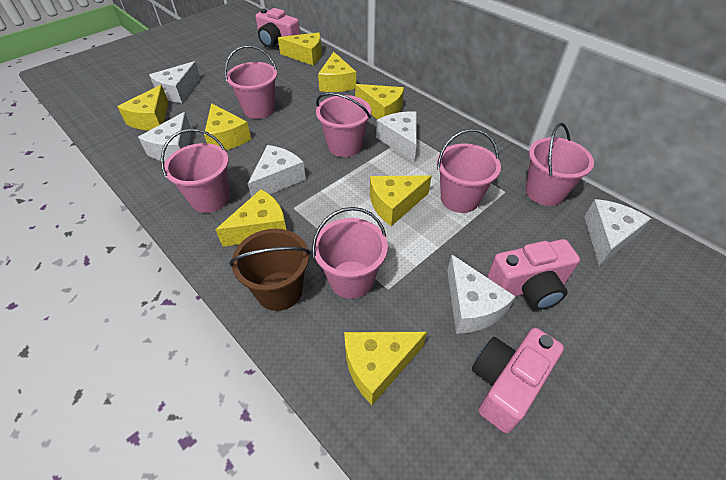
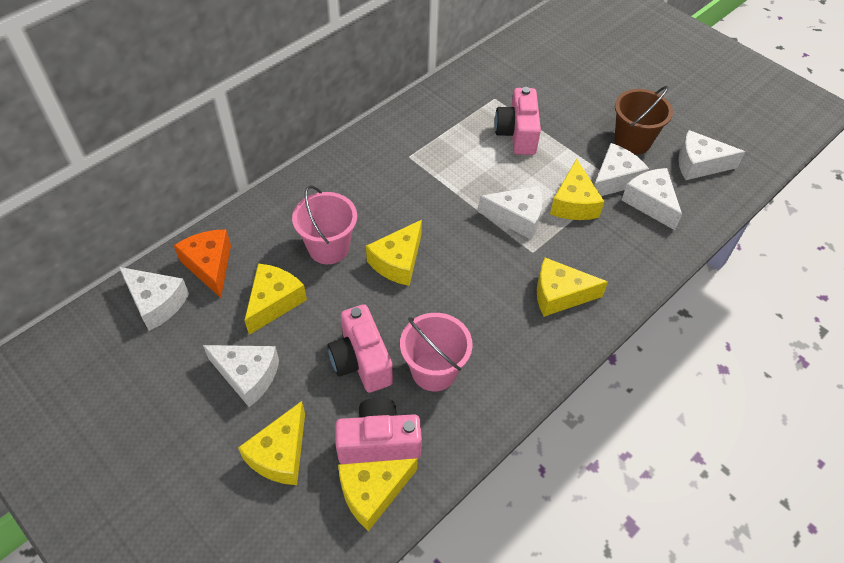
orange cheese: none = 0 -> [174,229,231,298] = 1
pink bucket: [161,129,230,213] [225,45,277,119] [312,207,388,299] [316,93,371,157] [437,129,501,213] [526,123,594,206] = 6 -> [292,185,357,264] [400,313,473,391] = 2
yellow cheese: [117,85,169,130] [204,103,251,150] [215,189,287,247] [278,32,322,65] [318,52,356,92] [344,332,427,405] [355,84,404,120] [370,175,431,226] = 8 -> [238,401,305,485] [244,264,307,335] [338,458,418,531] [366,220,422,286] [537,258,608,317] [550,159,605,220] = 6

